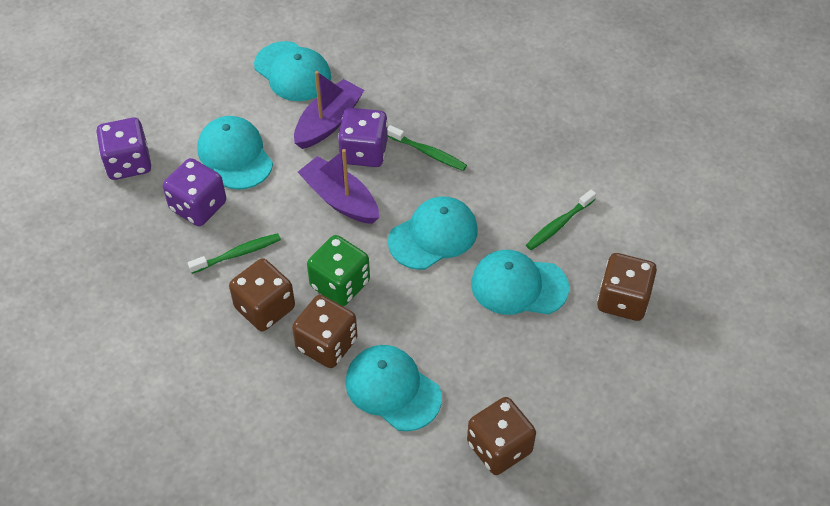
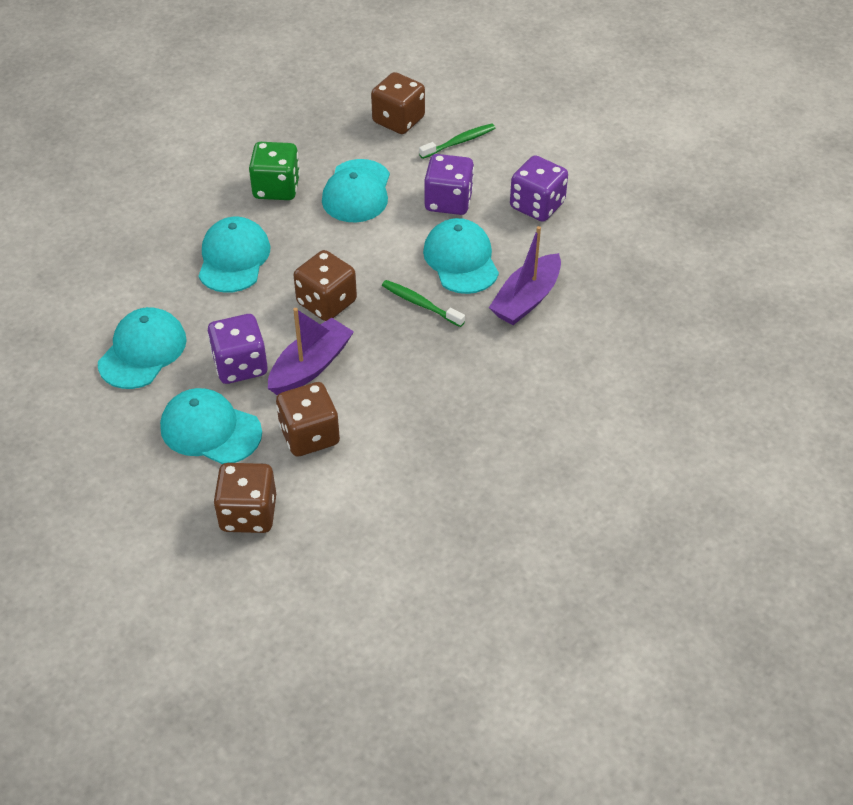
green toothbrush: [188,233,281,274] [387,125,467,171] [526,189,596,250] = 3 -> [382,280,465,327] [419,124,495,159] = 2

